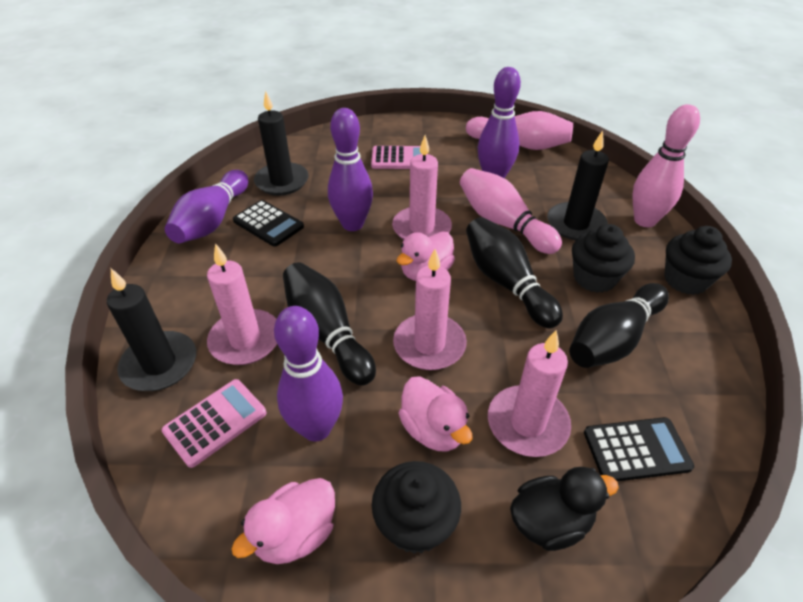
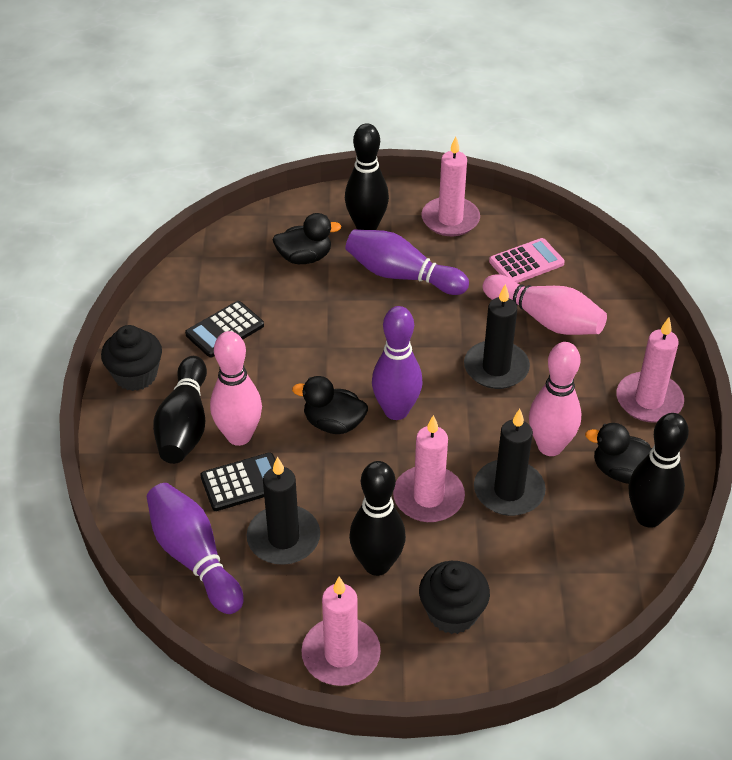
black bowling pin: [283,262,376,386] [466,217,563,328] [569,283,669,368] = 3 -> [153,356,207,464] [345,123,389,230] [349,461,406,576] [629,413,689,528] = 4
black cupcake: [372,461,461,554] [572,224,635,293] [664,226,732,295] = 3 -> [101,325,162,391] [419,561,490,634] = 2
black duck: [510,467,619,551] = 1 -> [273,213,341,264] [292,376,368,434] [585,423,652,484] = 3
pink calculator: [161,379,267,468] [371,146,421,169] = 2 -> [489,238,565,283] = 1
pink duck: [231,478,335,564] [397,231,455,281] [398,376,472,451] = 3 -> none = 0
purple bowling pin: [165,170,248,243] [274,306,343,441] [328,108,373,231] [478,67,521,178] = 4 -> [147,483,243,614] [345,230,469,295] [372,306,423,420] = 3

